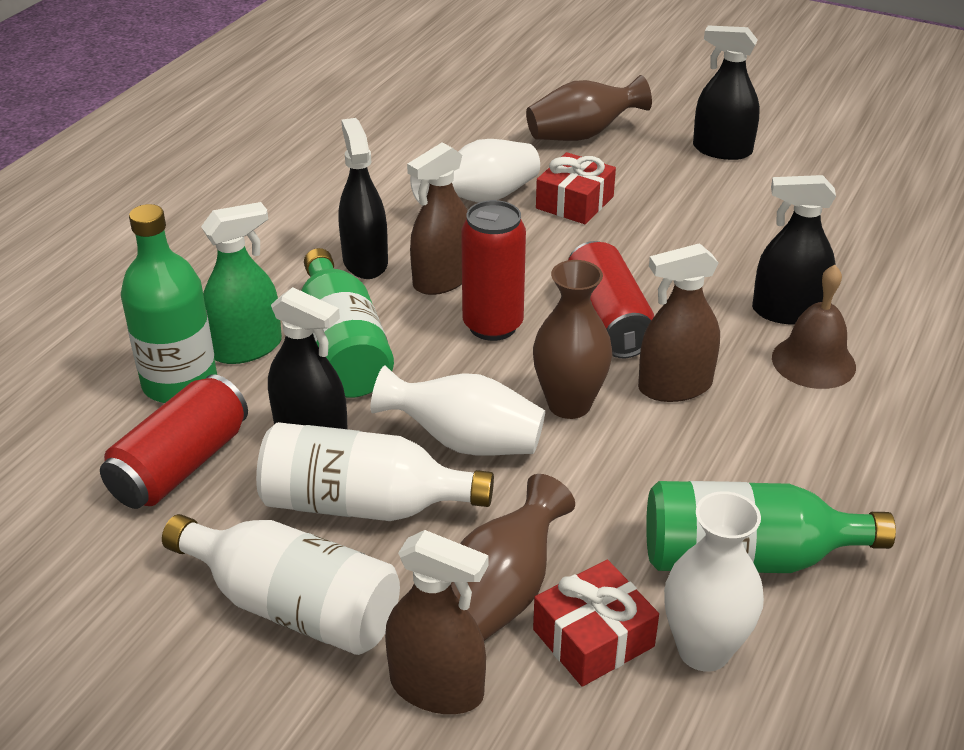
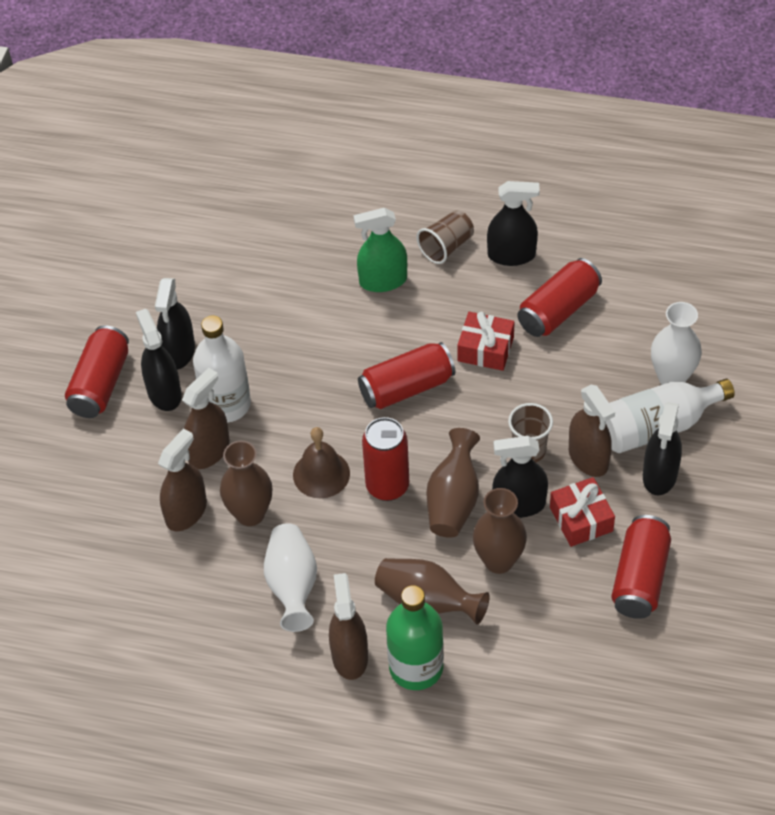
black spray bottle: [268,287,348,429] [339,118,388,279] [693,25,760,160] [752,175,836,325] = 4 -> [136,309,182,411] [155,278,195,370] [487,181,540,266] [492,436,548,518] [643,402,682,495] = 5
brown cup: none = 0 -> [417,210,474,264] [508,403,553,462] = 2
brown spray bottle: [385,530,488,714] [407,143,468,295] [638,243,720,402] = 3 -> [158,429,207,531] [182,368,230,469] [329,573,368,680] [569,385,615,477] = 4
brown vase: [451,474,575,641] [526,75,652,141] [533,260,612,419] = 3 -> [220,441,272,526] [375,558,490,624] [426,428,480,538] [473,488,527,574] = 4
green bottle: [121,204,217,403] [301,248,394,398] [646,481,896,573] = 3 -> [386,585,444,690] = 1
red can: [100,374,248,509] [461,200,526,341] [568,241,654,358] = 3 -> [65,325,129,418] [358,342,455,409] [362,417,409,501] [517,258,602,337] [611,515,671,619] = 5
white vase: [370,366,545,455] [410,139,540,204] [664,491,764,672] = 3 -> [264,523,317,632] [651,302,702,385] = 2

